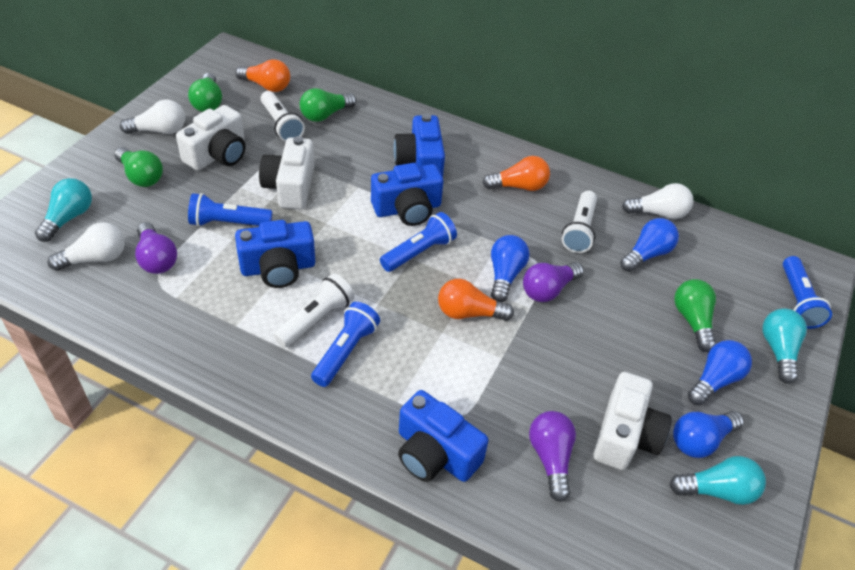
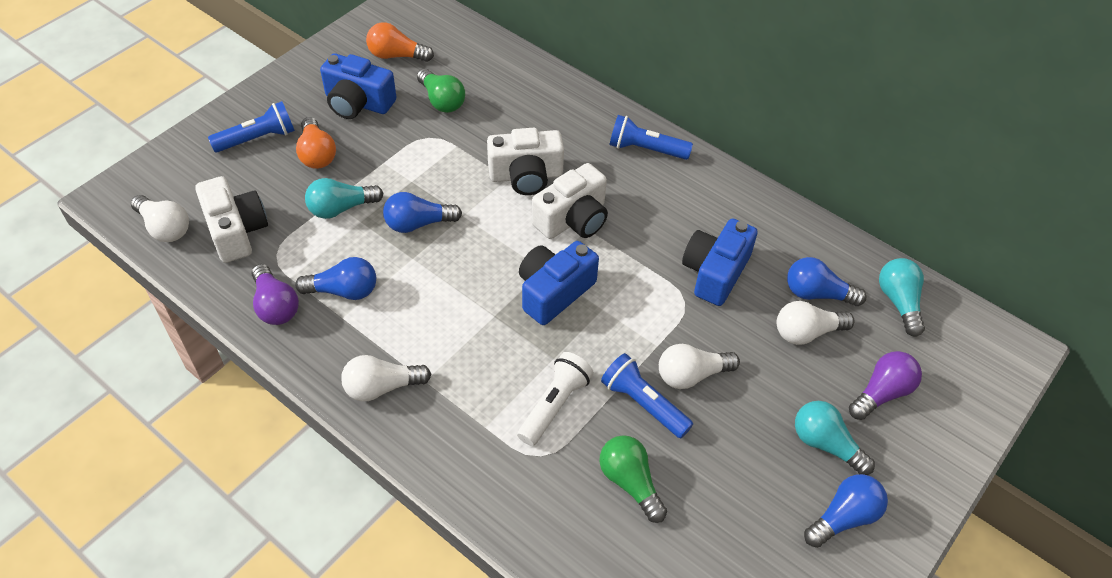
blue camera: [235,220,315,288] [371,163,443,226] [393,113,445,177] [398,390,488,482] = 4 -> [320,53,396,119] [519,241,599,325] [682,218,758,306] = 3
blue flashlight: [188,193,272,227] [311,302,380,387] [380,212,457,272] [783,256,832,329] = 4 -> [208,101,295,153] [601,353,693,438] [609,115,693,160] = 3
green light bulb: [114,147,163,187] [188,73,222,112] [300,88,357,122] [674,279,717,352] = 4 -> [417,68,465,113] [599,435,667,523] = 2
orange light bulb: [235,59,290,92] [438,279,514,321] [483,156,550,191] = 3 -> [296,117,336,169] [366,22,434,62] = 2
purple light bulb: [135,222,177,274] [523,262,584,302] [529,411,576,502] = 3 -> [251,264,299,325] [849,351,922,420] = 2
white flashlight: [261,91,305,142] [273,273,354,348] [562,191,597,253] = 3 -> [517,352,594,446] = 1
white light bulb: [47,222,125,271] [120,99,185,134] [622,183,693,219] = 3 -> [131,195,189,242] [341,355,431,401] [659,344,740,389] [777,301,855,345] = 4

